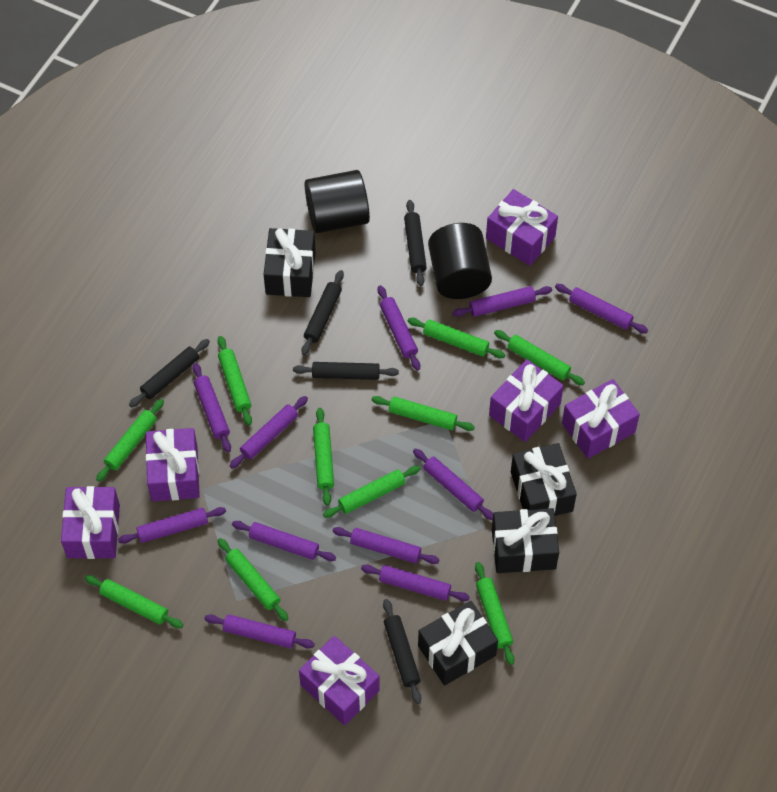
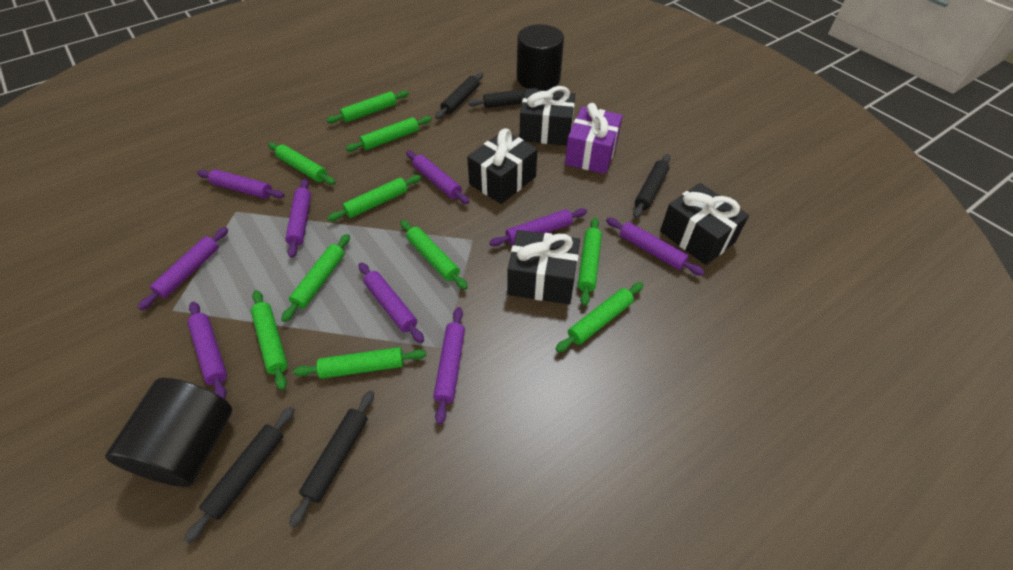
purple gift: [61,486,120,559] [146,428,200,501] [299,636,380,725] [486,189,558,266] [489,359,564,442] [562,379,640,459] = 6 -> [565,103,623,174] = 1
purple rolling pin: [118,507,226,544] [192,363,231,452] [204,614,315,648] [230,396,308,469] [232,521,336,561] [332,527,439,564] [361,564,470,601] [378,285,420,371] [413,448,493,520] [453,286,552,317] [555,284,648,333] = 11 -> [138,227,228,311] [187,302,227,399] [197,169,285,199] [285,179,311,258] [359,263,424,343] [406,151,469,204] [433,307,465,425] [489,208,587,247] [606,218,704,276] = 9

